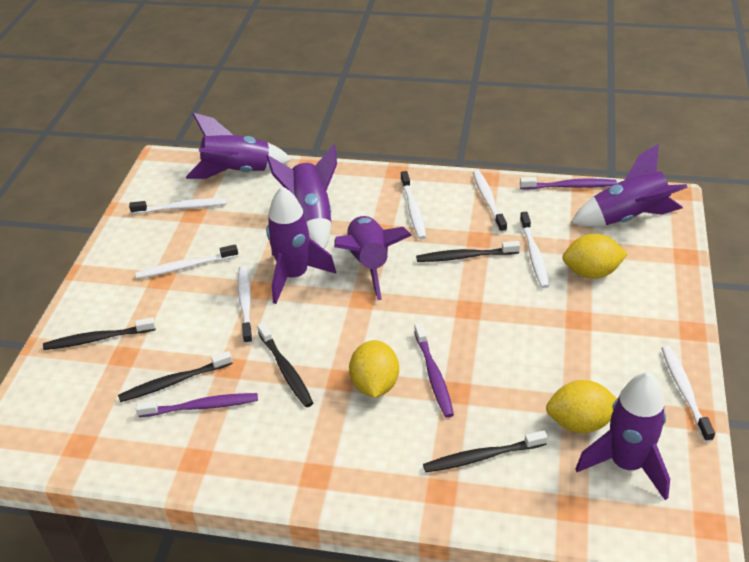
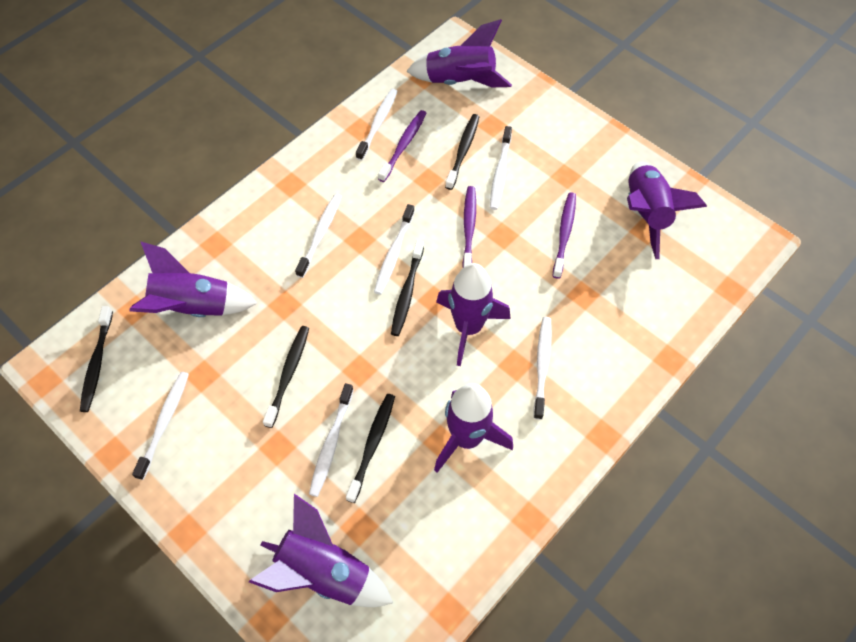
yellow lemon: [349,340,399,398] [546,380,617,433] [562,234,628,279] = 3 -> none = 0

